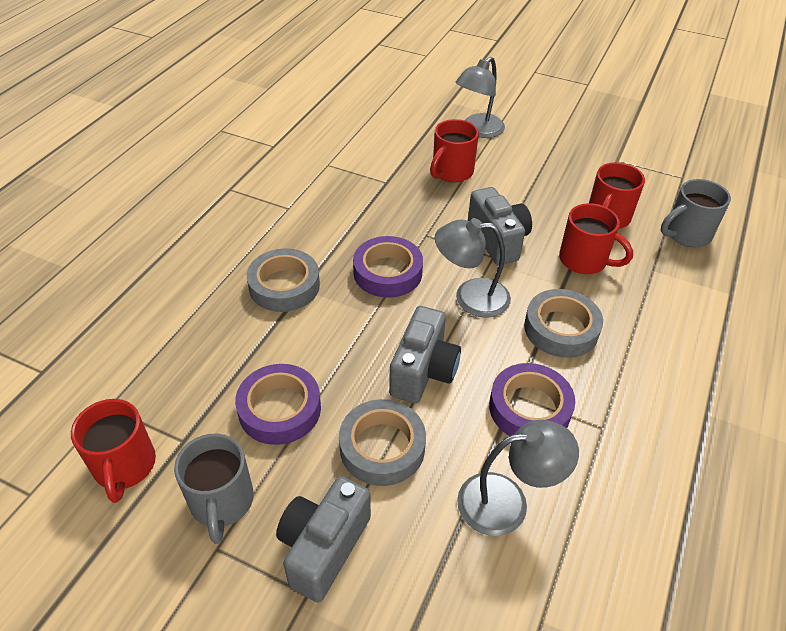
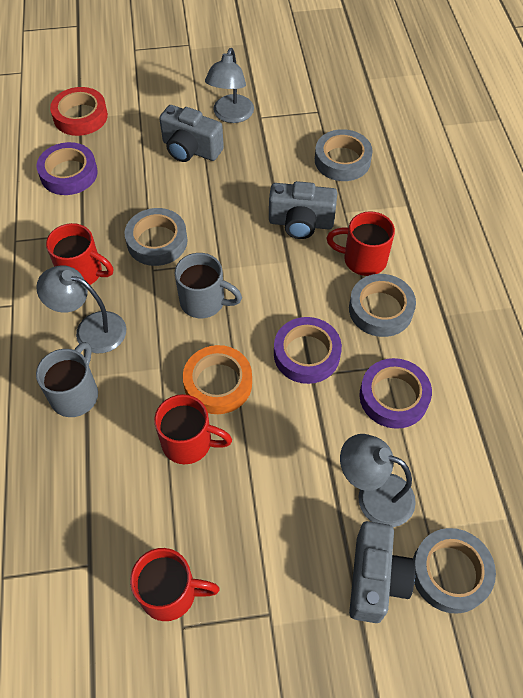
grey tape: [247,248,320,312] [339,399,426,486] [524,289,603,358] = 3 -> [125,208,188,266] [315,129,373,181] [349,274,416,337] [413,528,496,614] = 4
orange tape: none = 0 -> [183,345,252,414] = 1
red tape: none = 0 -> [50,87,108,136] = 1

